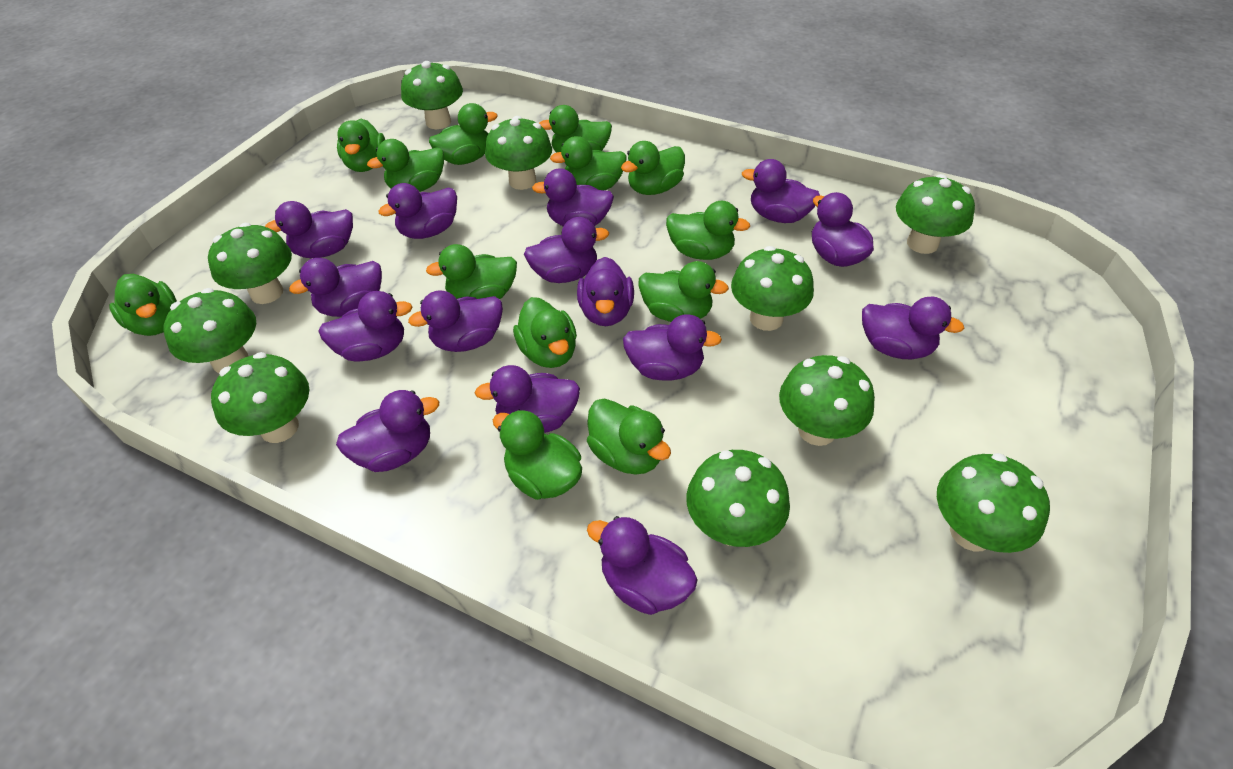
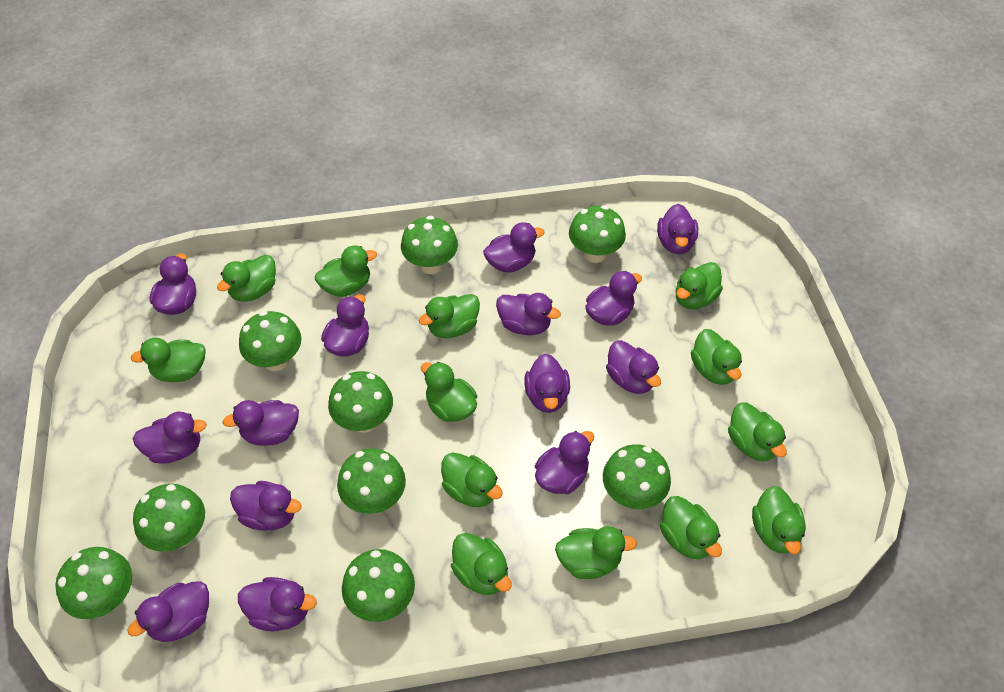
green mushroom: [164,288,256,373] [208,223,292,304] [211,352,309,443] [401,61,463,129] [485,116,552,190] [686,450,790,547] [731,246,814,331] [779,355,875,446] [896,174,975,254] [937,453,1050,553] = 10 -> [55,547,132,619] [133,484,205,552] [239,311,302,371] [328,371,393,433] [337,449,406,514] [342,549,415,622] [401,216,458,274] [569,205,626,263] [603,444,671,509] = 9
purple duck: [265,201,353,258] [289,258,382,317] [318,291,413,362] [336,390,439,472] [378,183,457,239] [408,291,503,352] [475,365,580,433] [524,217,609,283] [532,168,614,227] [577,257,634,326] [587,516,698,615] [623,314,722,380] [742,159,820,223] [812,192,874,267] [862,297,965,359] = 15 -> [128,581,209,642] [133,412,207,464] [150,253,196,315] [222,400,299,446] [230,481,301,531] [238,577,317,631] [321,294,369,356] [483,222,544,272] [496,293,561,335] [524,353,570,413] [535,431,594,494] [585,271,642,326] [606,340,661,394] [657,204,698,254] = 14

